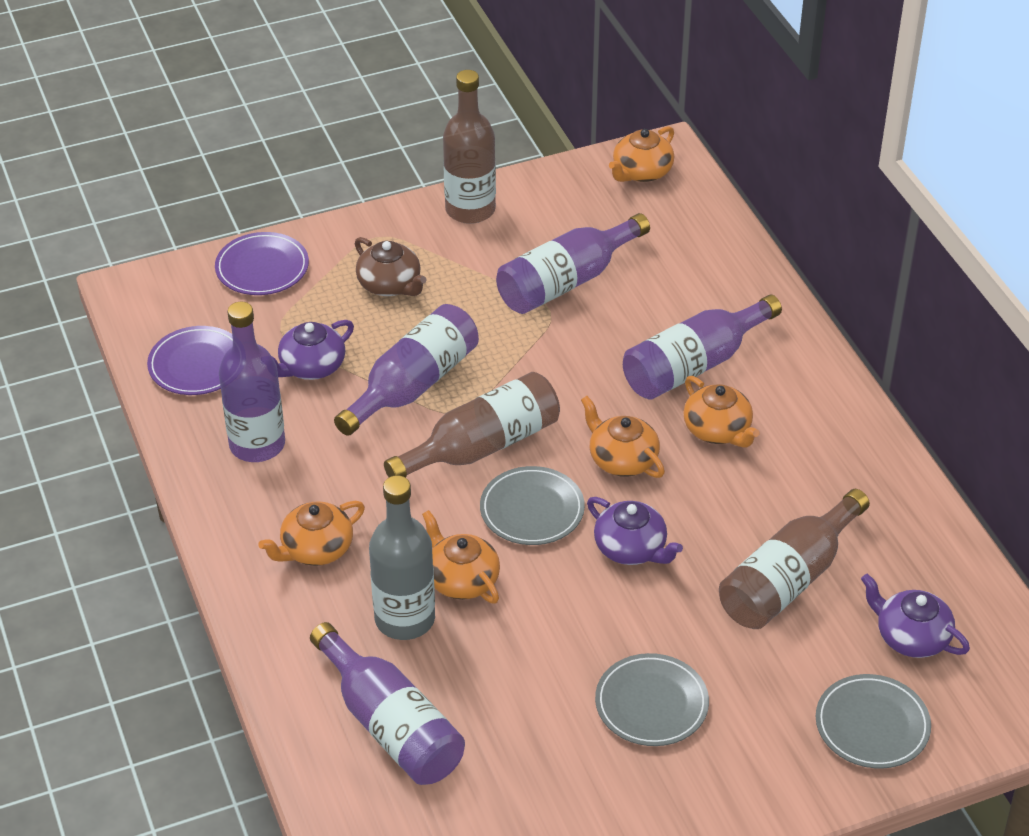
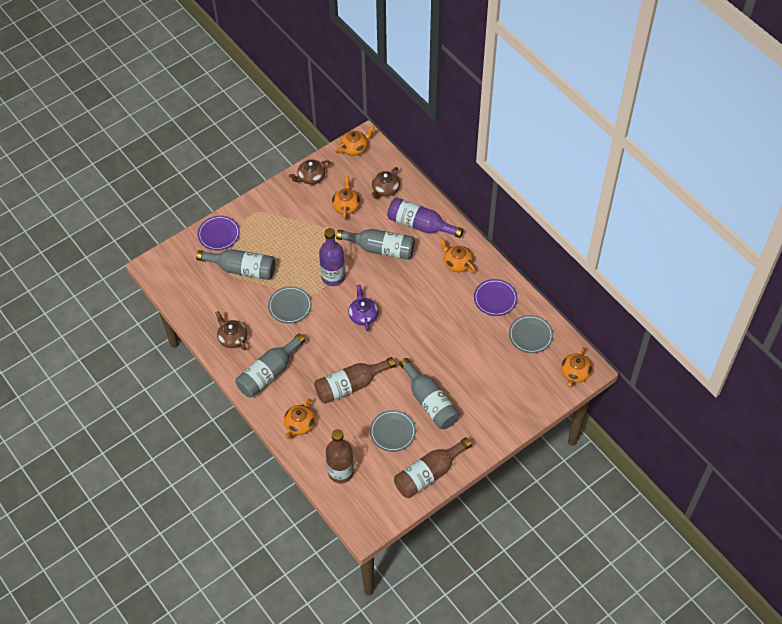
brown teapot: [355,237,426,296] = 1 -> [215,311,248,351] [289,160,331,185] [371,167,400,199] = 3
grey bottle: [369,475,435,640] = 1 -> [196,249,275,280] [235,334,305,398] [336,229,415,260] [399,358,460,429] = 4
purple bottle: [219,302,285,462] [310,622,465,785] [334,304,479,436] [496,213,650,314] [623,295,782,399] = 5 -> [319,228,345,286] [387,197,464,238] = 2
purple teapot: [272,320,354,380] [587,497,683,565] [861,574,970,658] = 3 -> [348,285,378,331] = 1

